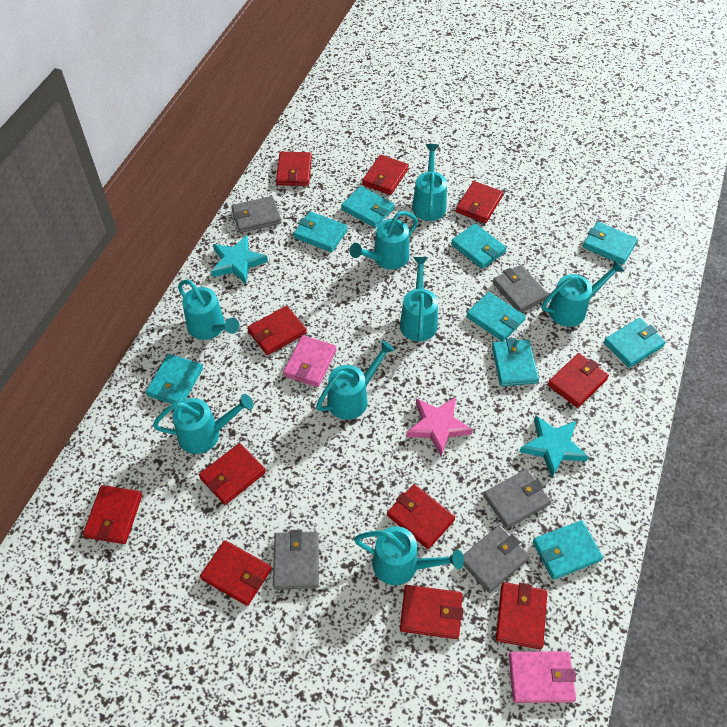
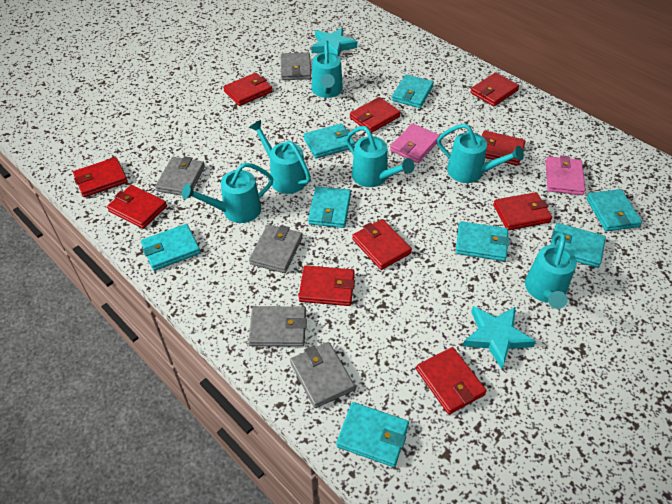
pink star: [406,397,473,457] = 1 -> none = 0
red wallet: [83,485,142,544] [199,443,266,505] [200,540,272,606] [247,306,307,355] [276,152,312,186] [362,155,409,195] [387,484,455,549] [400,585,463,639] [456,181,503,223] [496,582,547,649] [548,353,609,408] = 11 -> [73,157,128,197] [107,185,167,229] [223,73,272,106] [299,265,355,306] [350,97,401,133] [352,219,412,270] [416,347,487,415] [470,72,519,106] [482,130,526,166] [493,192,552,230] = 10
turquoise wallet: [146,354,203,404] [294,211,348,252] [341,186,395,228] [451,223,507,269] [466,292,526,341] [492,338,539,386] [533,520,603,580] [583,222,638,265] [604,318,666,368] = 9 -> [141,224,201,271] [304,123,355,159] [308,186,351,228] [336,402,409,467] [392,74,434,108] [456,221,510,261] [550,223,606,268] [586,189,642,231] = 8
turquoise watering can: [153,394,254,454] [178,280,240,340] [316,340,395,420] [350,211,418,270] [354,526,464,585] [400,257,438,341] [412,144,447,221] [542,260,625,327] = 8 -> [182,163,273,223] [249,120,311,194] [311,40,343,98] [346,126,414,187] [437,124,524,183] [525,232,577,309] = 6

